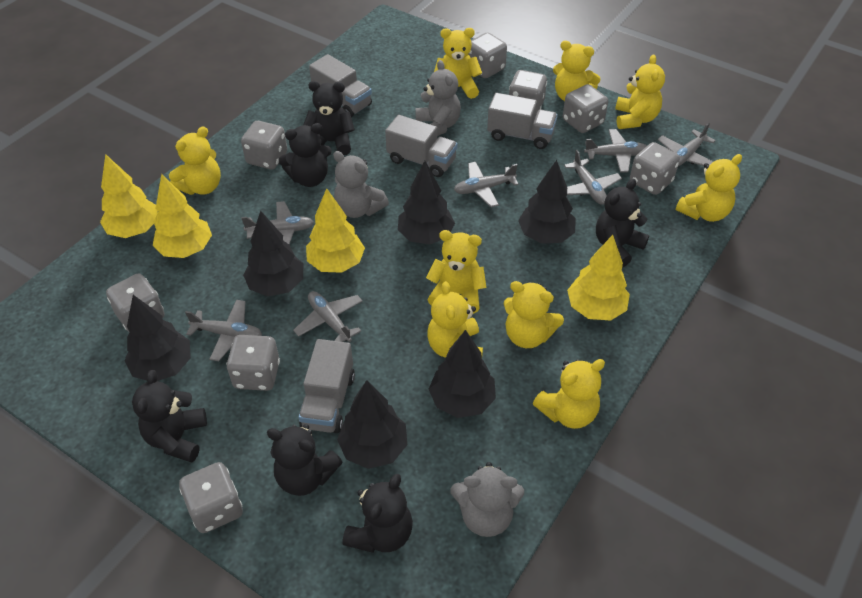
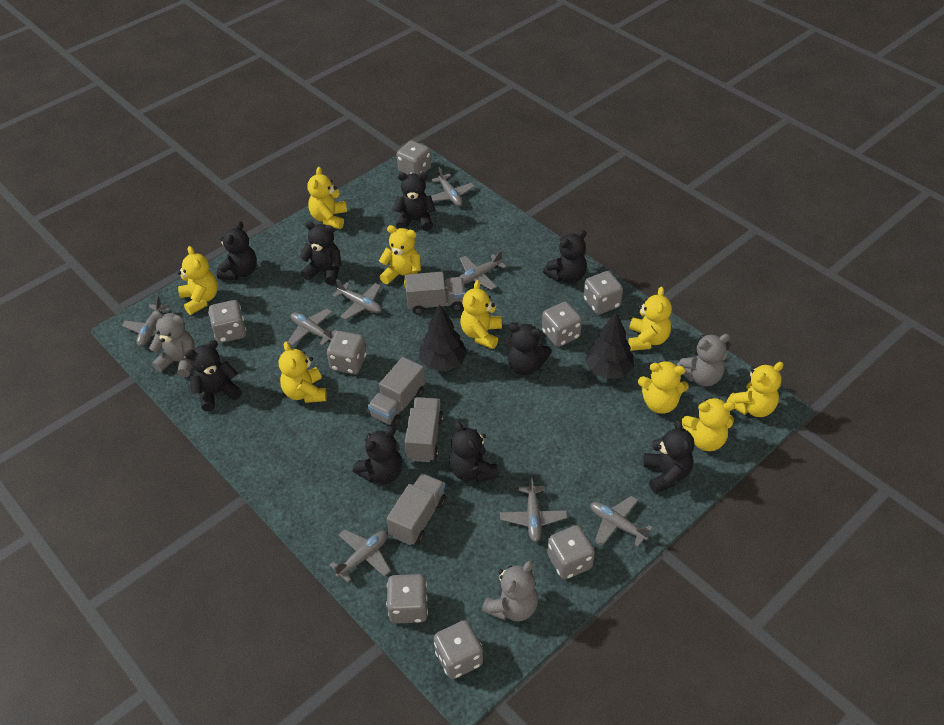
black teddy bear: [132,370,207,463] [267,424,342,496] [279,123,332,187] [303,81,355,155] [342,474,413,553] [596,179,649,268] = 6 -> [185,340,242,412] [217,221,257,280] [299,221,341,285] [353,427,402,484] [393,172,435,231] [449,421,499,482] [504,324,552,375] [543,230,587,283] [643,419,695,493] = 9
black tree: [124,295,191,381] [243,211,303,297] [337,380,407,469] [398,161,455,244] [429,330,496,418] [518,160,576,244] = 6 -> [419,304,467,371] [585,312,634,379] = 2
grey plane: [185,300,262,361] [241,201,314,244] [293,291,363,342] [454,162,519,207] [564,150,622,205] [584,129,646,173] [658,123,716,166] = 7 -> [122,296,171,346] [288,309,337,346] [329,530,391,582] [332,280,381,320] [431,167,475,206] [459,251,506,290] [500,476,567,542] [591,496,653,547] = 8
yellow tree: [100,154,158,238] [153,174,212,258] [306,188,365,273] [567,235,630,321] = 4 -> none = 0

